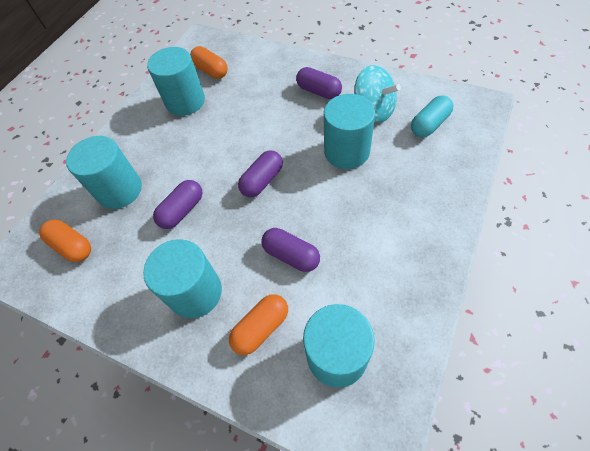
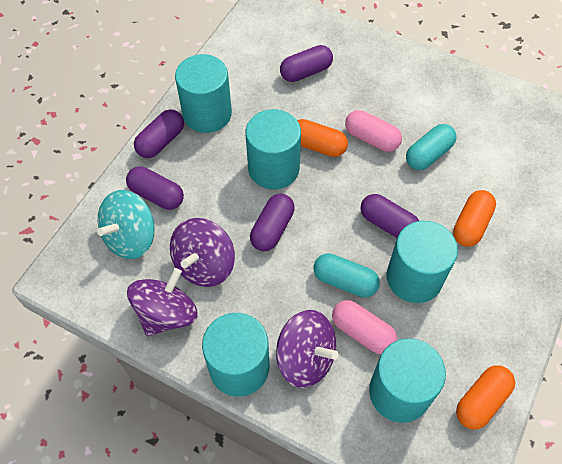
pink capsule: none = 0 -> [332,300,397,354] [345,110,402,152] = 2
purple capsule: [153,180,203,229] [238,150,283,197] [261,228,320,272] [296,67,342,99] = 4 -> [126,166,184,210] [134,109,184,158] [250,194,295,251] [280,45,333,82] [360,194,419,238] = 5
purple spinning top: none = 0 -> [127,268,198,336] [170,218,235,287] [276,310,338,388] = 3
turquoise capsule: [411,95,453,138] = 1 -> [313,253,380,298] [406,124,457,170] = 2

